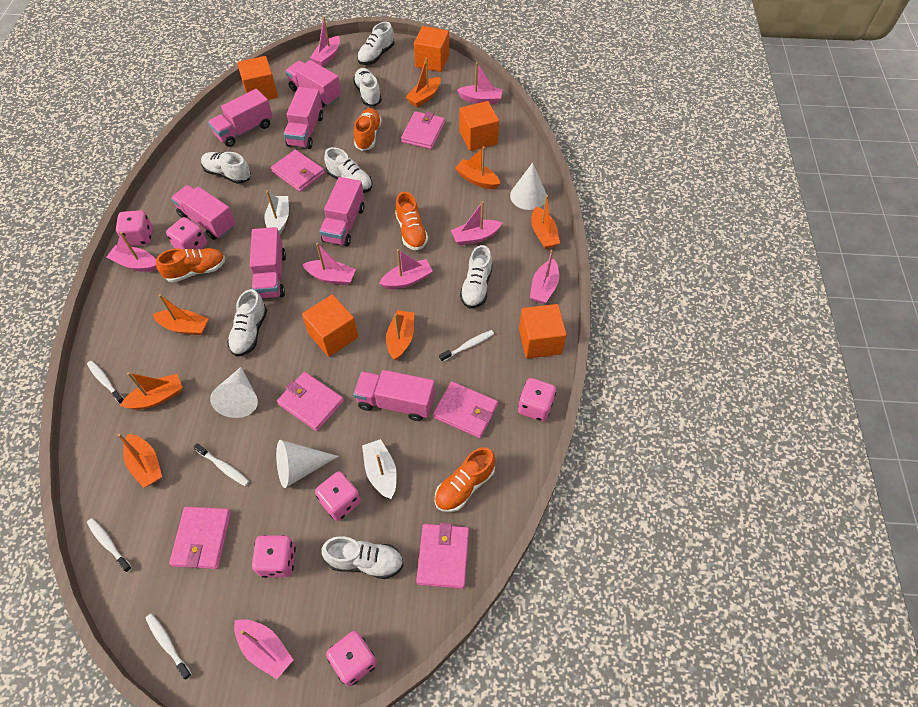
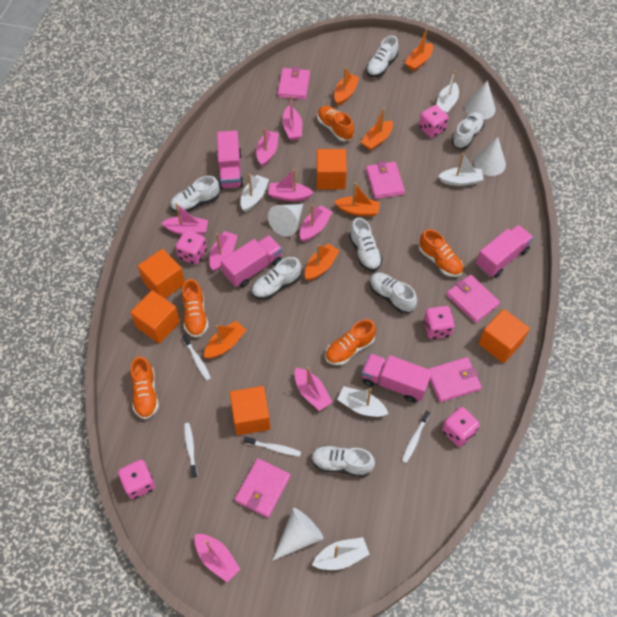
orange boat: [117,434,162,488] [120,372,183,410] [153,294,209,335] [386,310,414,361] [405,58,441,108] [455,146,500,189] [531,195,560,249] = 7 -> [204,321,246,359] [305,243,340,281] [334,67,359,106] [334,183,380,216] [361,108,393,151] [405,29,433,71] = 6
orange shoe: [156,248,226,282] [354,108,382,151] [395,192,428,251] [435,447,495,512] = 4 -> [130,356,159,419] [182,279,208,338] [317,106,354,141] [325,319,376,365] [419,229,463,277] = 5
pink dice: [116,210,153,246] [166,217,207,250] [252,535,296,578] [315,471,361,521] [326,631,377,686] [518,378,556,422] = 6 -> [118,460,155,499] [176,230,207,265] [419,105,449,138] [423,306,455,339] [442,407,480,447] = 5
pink truck: [171,185,236,240] [208,89,273,147] [250,227,286,299] [284,87,323,149] [285,60,341,108] [319,177,364,246] [353,370,435,421] = 7 -> [217,131,244,189] [221,235,282,288] [362,353,432,402] [476,225,534,277] = 4
pink wallet: [169,507,231,569] [271,150,325,192] [277,372,344,431] [401,111,445,149] [416,523,469,589] [433,381,498,438] = 6 -> [235,458,291,518] [277,67,310,100] [366,161,405,199] [428,357,482,402] [446,275,500,323] = 5
white boat: [265,190,289,234] [362,439,397,499] = 2 -> [241,174,269,212] [312,537,369,570] [337,386,388,417] [436,71,459,114] [438,153,484,186] = 5
white cone: [210,367,258,418] [276,440,339,488] [510,162,547,210] = 3 -> [268,204,303,237] [272,508,324,561] [465,80,496,120] [474,137,506,176] = 4
white toothbrush: [87,361,124,404] [87,518,132,573] [145,614,192,680] [194,443,249,486] [439,330,494,362] = 5 -> [182,334,211,381] [184,423,198,478] [244,436,301,456] [402,411,430,463] = 4

